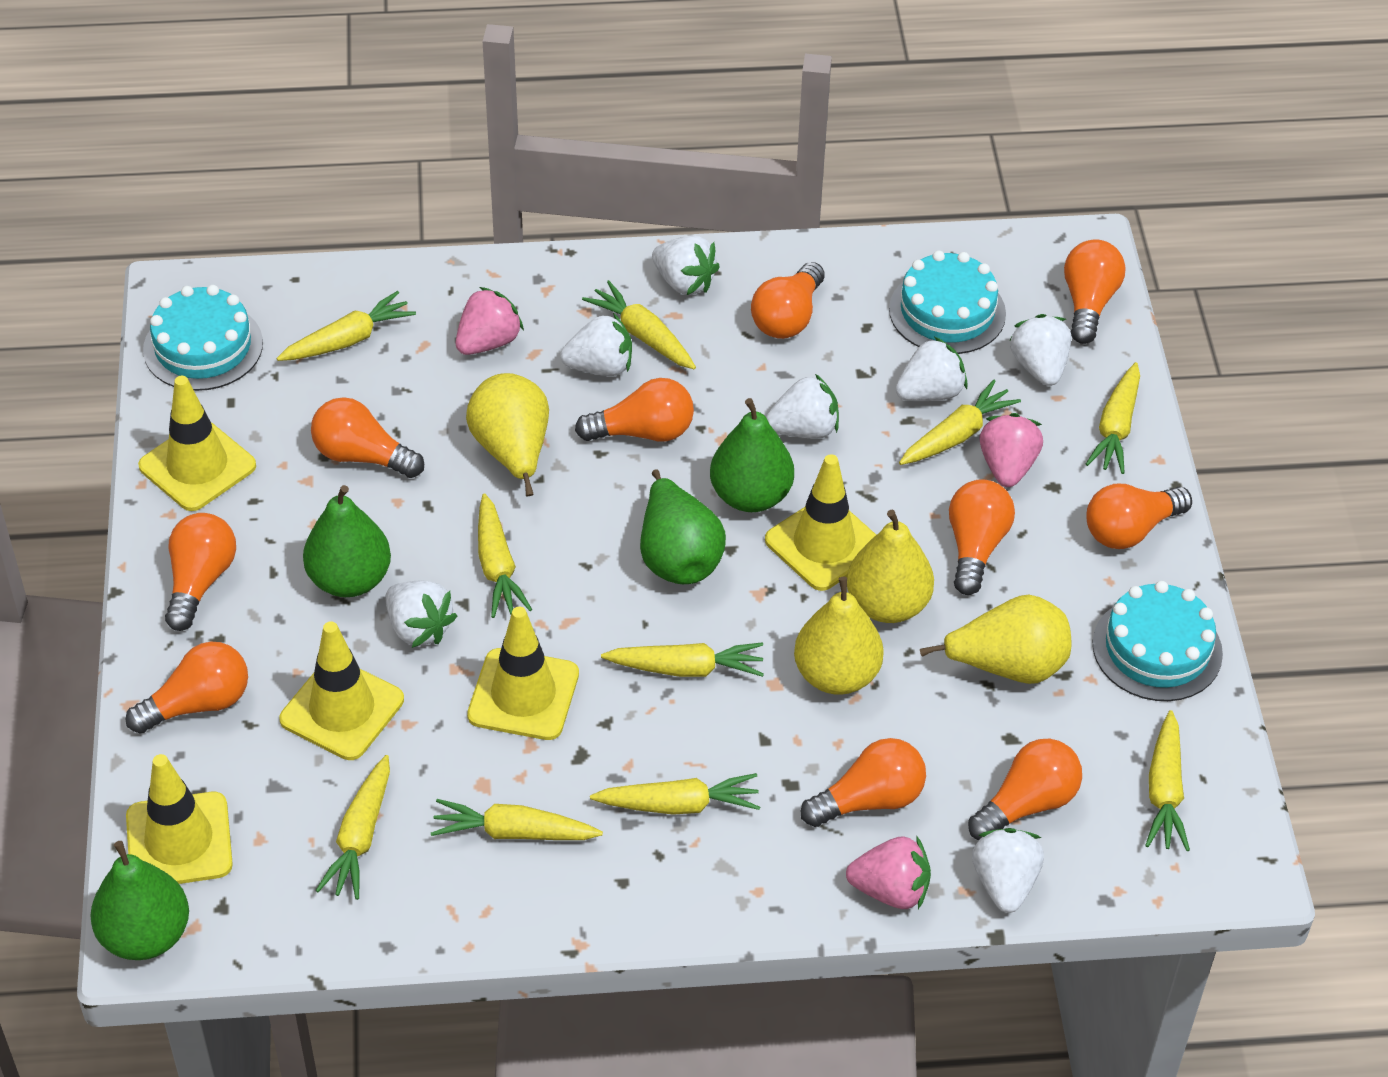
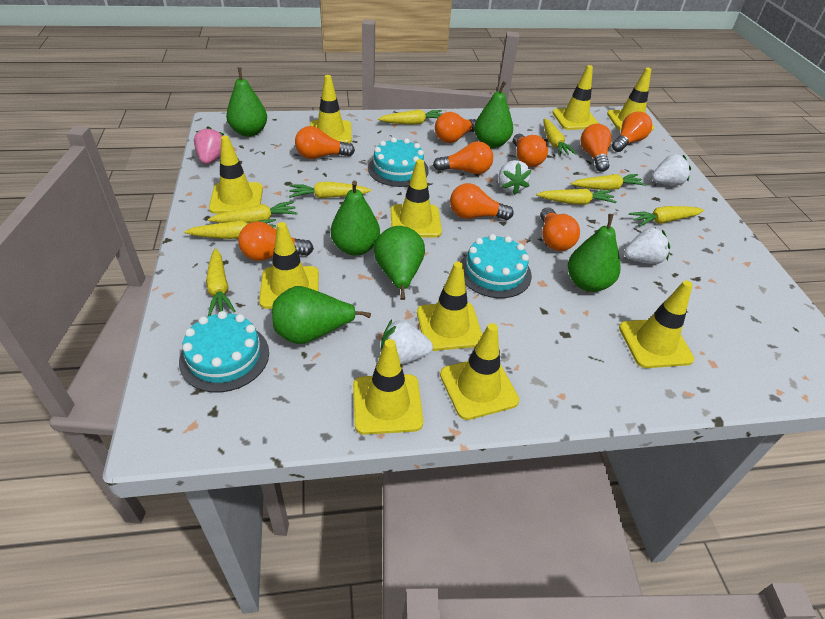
green pear: [90,841,189,960] [303,485,391,597] [640,469,726,584] [710,398,794,512] = 4 -> [226,67,267,137] [272,286,371,344] [331,180,380,256] [374,226,425,300] [474,81,513,148] [568,214,620,292] = 6
orange light bulb: [126,641,248,733] [165,513,236,631] [311,397,424,478] [575,378,694,442] [751,262,825,339] [801,738,926,827] [949,479,1015,595] [968,739,1082,840] [1064,239,1125,344] [1087,484,1192,549] = 10 -> [238,221,314,261] [295,126,355,159] [433,141,493,174] [435,112,476,143] [450,183,514,220] [513,134,548,167] [540,207,580,251] [580,123,612,172] [612,111,652,152] = 9
pink strawberry: [456,287,524,355] [846,837,931,909] [979,413,1043,487] = 3 -> [194,126,224,164] = 1
white strawberry: [385,581,457,648] [560,313,632,376] [652,235,720,295] [766,374,839,439] [895,337,968,401] [972,828,1044,913] [1009,314,1071,386] = 7 -> [381,320,433,365] [498,160,531,195] [624,227,670,264] [652,154,691,186] = 4
yellow carrot: [277,291,416,361] [315,755,390,900] [431,799,603,840] [478,493,532,618] [582,280,696,369] [590,773,760,815] [601,642,764,677] [899,380,1021,465] [1086,362,1140,474] [1145,710,1190,851] = 10 -> [184,219,276,239] [206,248,235,316] [208,201,298,223] [289,182,371,198] [378,109,442,125] [536,189,617,205] [544,119,577,156] [571,174,646,190] [629,206,704,227] = 9
yellow pear: [466,373,549,496] [794,577,884,695] [847,510,934,623] [920,595,1071,684] = 4 -> none = 0
yellow traffic cone: [126,754,233,884] [138,376,256,511] [279,621,404,760] [467,607,579,740] [765,454,876,591] = 5 -> [209,136,263,214] [259,222,319,309] [310,75,352,143] [353,339,424,435] [391,159,442,237] [417,262,482,351] [440,323,519,420] [552,65,599,130] [607,68,654,131] [619,280,695,368] = 10

